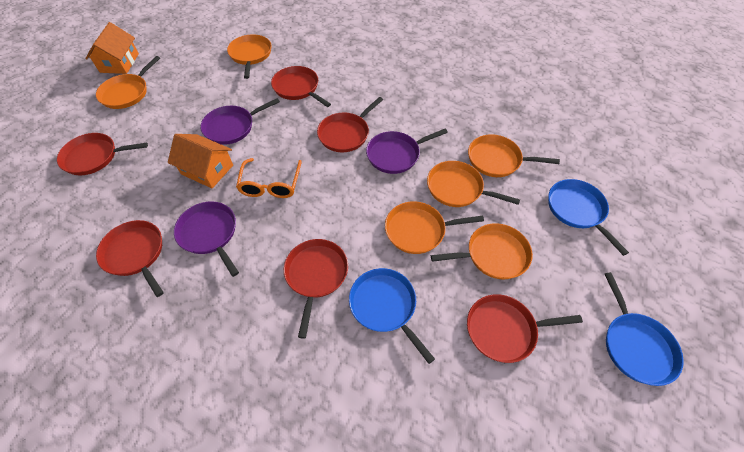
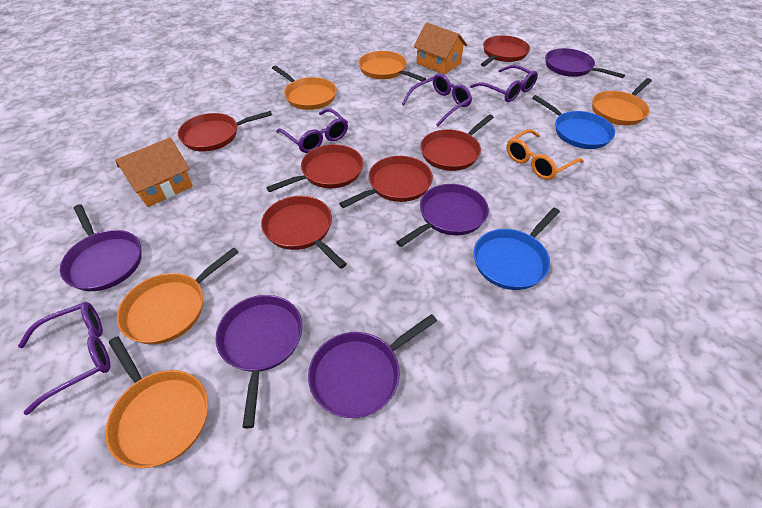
blue pan: [349,268,435,364] [548,179,629,256] [605,272,684,386] = 3 -> [474,208,560,290] [532,95,615,149] = 2
orange pan: [96,56,160,109] [227,34,272,79] [385,201,484,254] [427,161,520,207] [431,223,533,279] [468,134,560,177] = 6 -> [105,336,208,468] [117,247,239,344] [272,66,337,110] [358,51,426,81] [592,78,652,125] = 5
purple glasses: none = 0 -> [18,302,110,415] [276,108,348,153] [402,74,472,126] [470,65,538,102] = 4
purple pan: [174,201,239,277] [200,98,280,145] [366,129,448,174] = 3 -> [60,204,142,291] [215,295,303,428] [308,314,437,418] [396,184,489,247] [545,48,625,78] = 5

